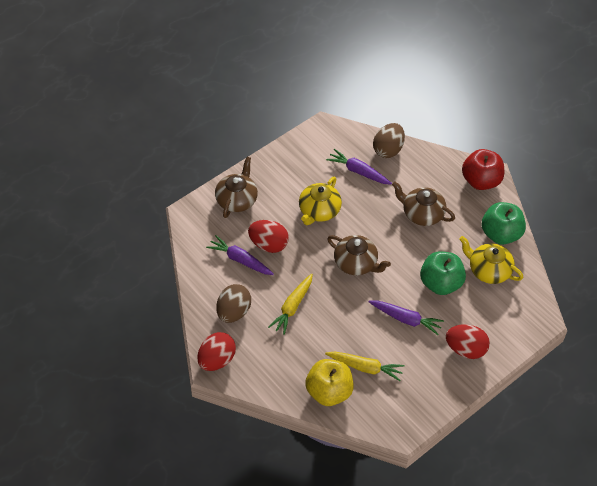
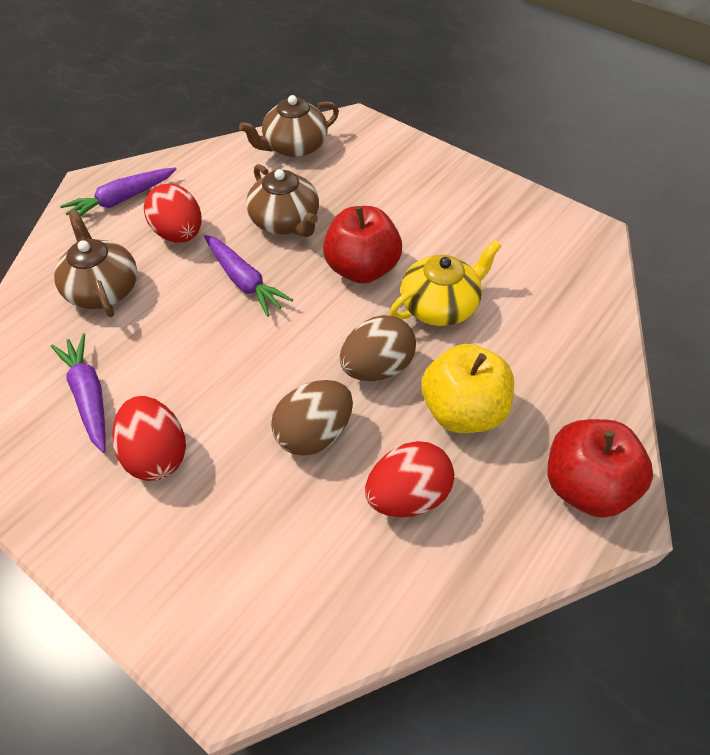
green apple: [420,251,466,295] [482,202,526,245] = 2 -> none = 0
red apple: [462,149,504,190] = 1 -> [323,206,402,284] [548,419,653,518] = 2
yellow carrot: [268,273,313,335] [325,351,405,381] = 2 -> none = 0
yellow teapot: [299,176,342,225] [459,236,523,284] = 2 -> [390,240,501,326] = 1

